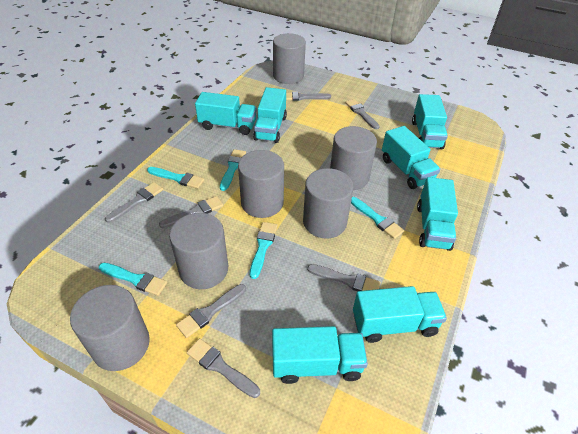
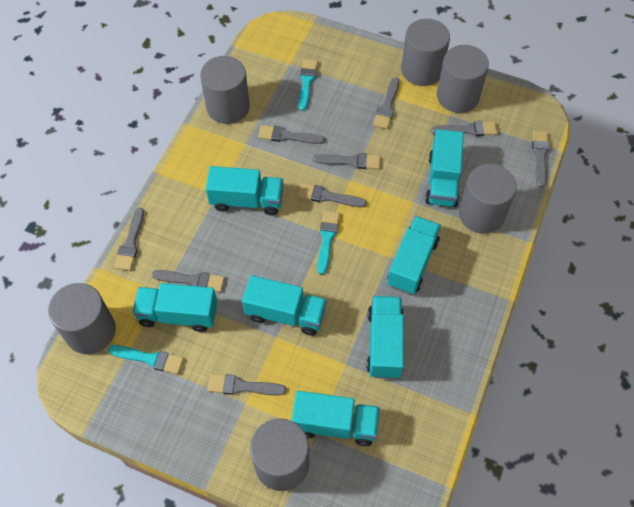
grey brush: [105,182,163,223] [159,196,223,228] [176,284,246,338] [187,338,260,398] [286,92,331,101] [307,264,381,291] [345,99,380,129] = 7 -> [114,208,144,271] [152,270,225,292] [207,374,286,395] [258,125,325,144] [297,183,367,207] [313,153,381,169] [373,78,399,129] [431,121,498,136] [532,130,550,188] = 9
turquoise brush: [99,263,167,296] [147,167,204,189] [220,149,246,191] [250,222,278,279] [351,197,404,239] = 5 -> [108,345,184,374] [298,59,318,111] [317,210,340,275] = 3

